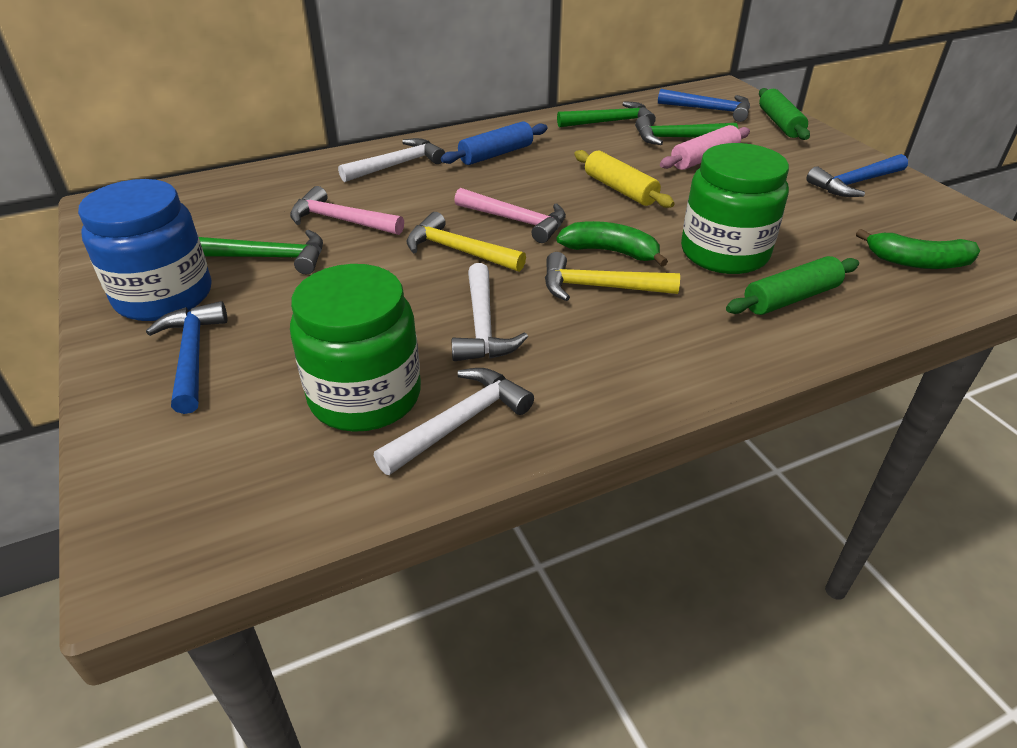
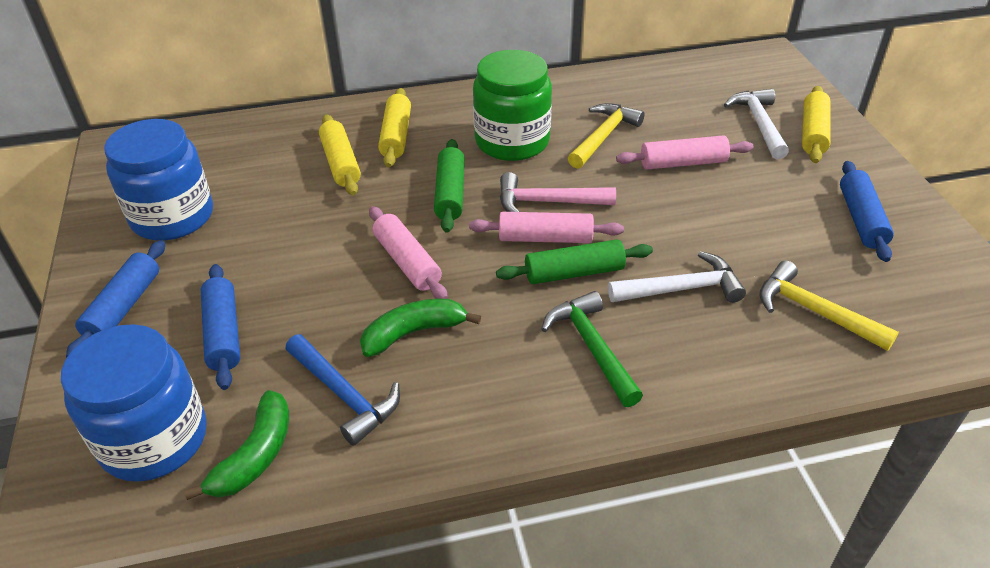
blue hammer: [146,301,227,414] [658,89,750,122] [806,154,908,197] = 3 -> [285,334,400,446] = 1
blue jar: [78,179,211,321] = 1 -> [61,324,207,482] [104,119,213,241] = 2
blue rolling pin: [441,121,548,165] = 1 -> [66,240,165,358] [201,264,240,390] [840,161,894,262] = 3
green hammer: [199,230,323,274] [557,101,656,127] [635,116,738,145] = 3 -> [541,291,643,407] = 1
green jar: [290,264,421,432] [681,143,789,274] = 2 -> [473,50,552,161] = 1
pink hammer: [290,186,404,235] [454,188,566,243] = 2 -> [500,172,616,212] = 1
pink rolling pin: [660,125,750,170] = 1 -> [369,206,448,299] [469,212,624,243] [616,135,753,170] = 3
white hammer: [338,138,445,182] [374,368,534,475] [452,263,528,361] = 3 -> [608,251,746,303] [724,89,789,159] = 2
yellow rolling pin: [574,150,675,208] = 1 -> [319,114,361,195] [378,88,411,168] [802,86,831,163] = 3

